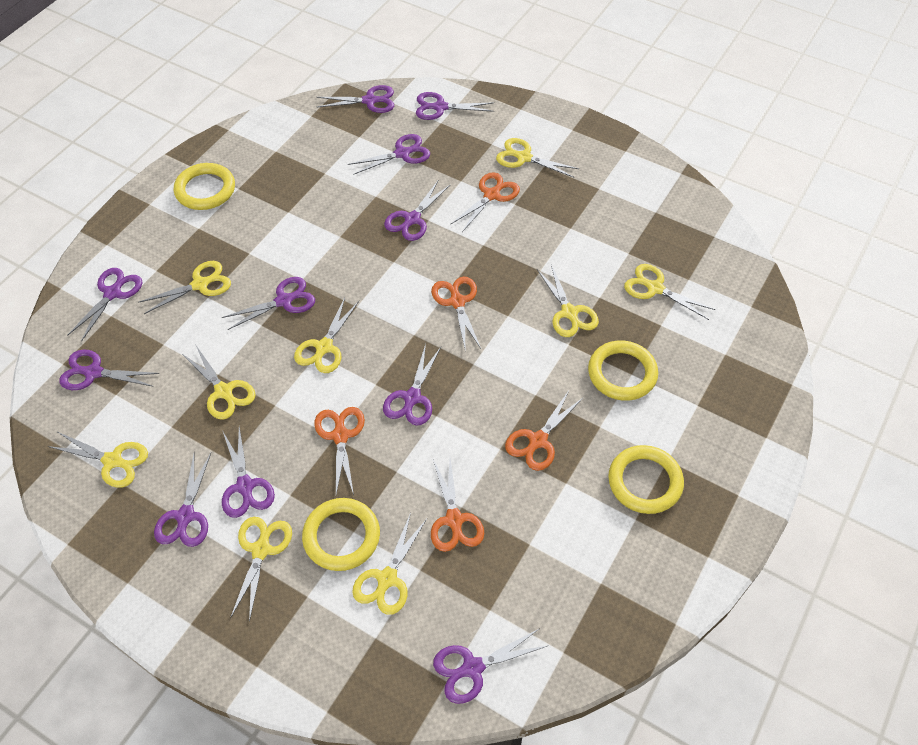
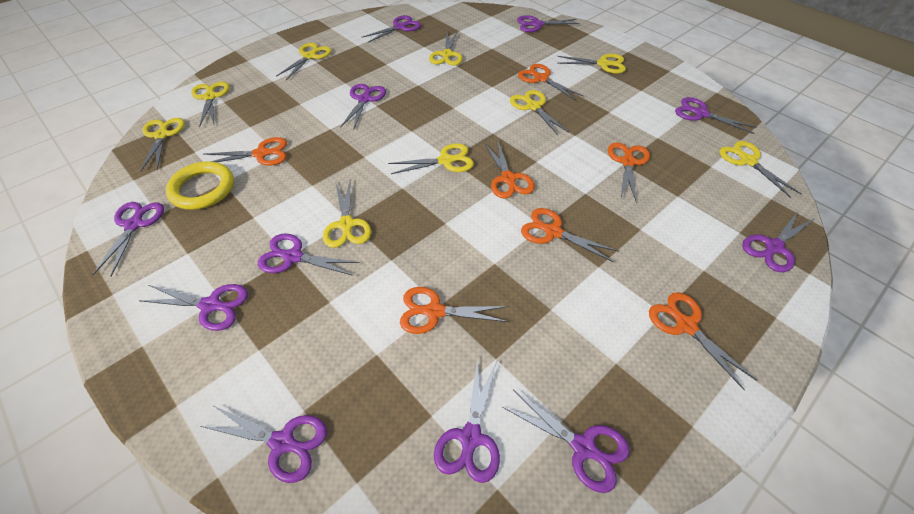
orange scissors: [314,407,365,495] [431,276,481,348] [431,458,484,552] [451,172,520,232] [505,391,584,471] = 5 -> [204,137,287,165] [400,287,509,334] [484,139,535,199] [518,64,583,101] [521,208,619,262] [608,142,650,201] [649,292,757,390] = 7
yellow ring: [174,163,235,210] [302,498,380,571] [588,340,658,401] [608,445,684,514] = 4 -> [166,162,234,210] = 1

